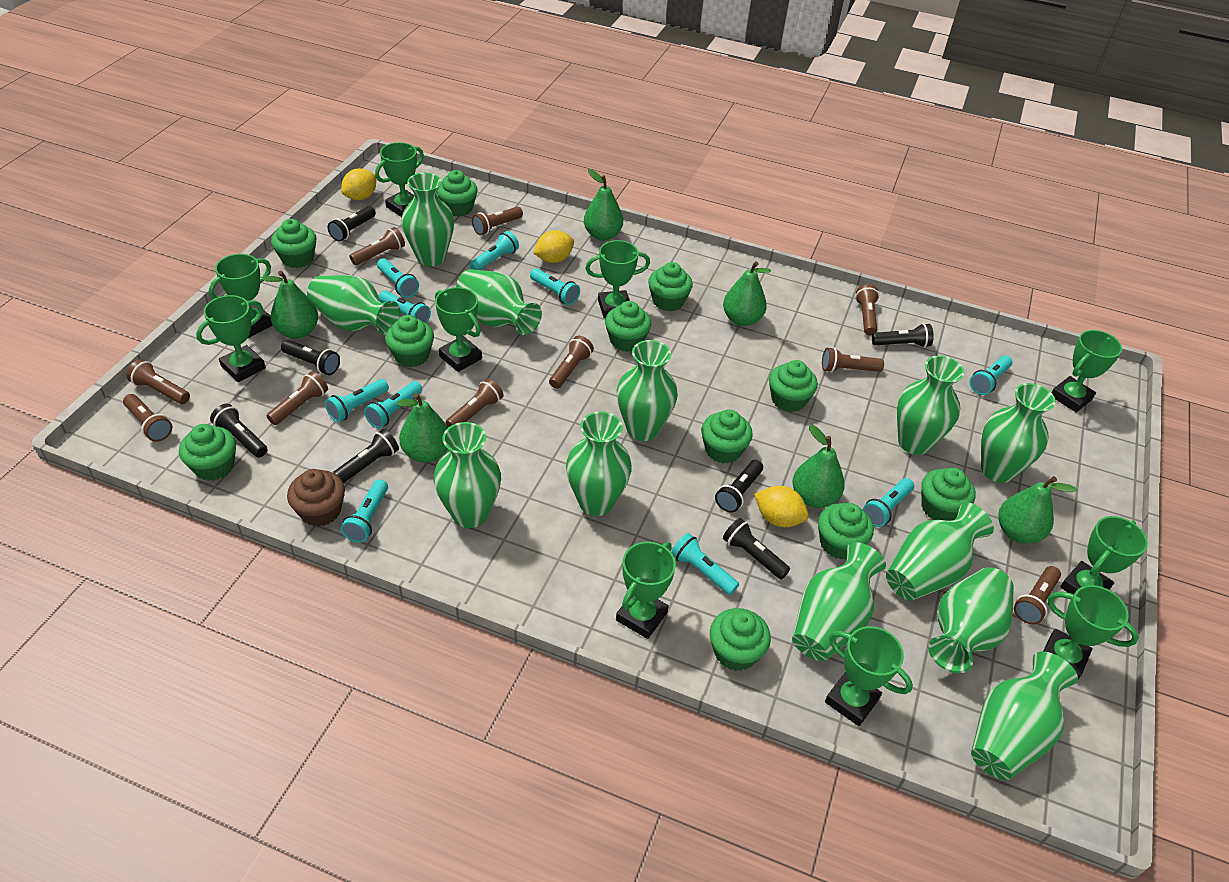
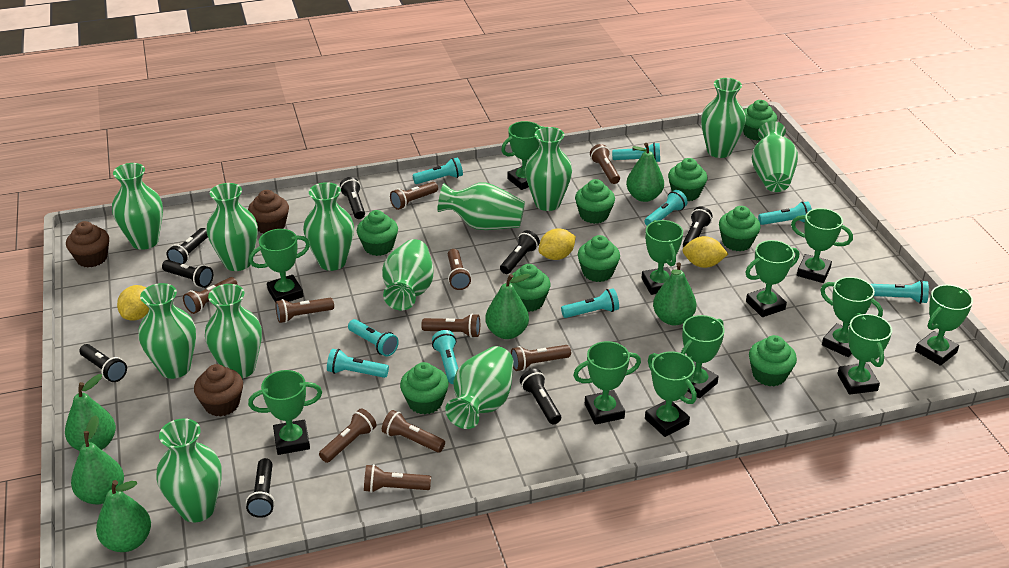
black flashlight: [210,404,268,457] [281,340,340,375] [328,206,376,242] [333,429,399,483] [715,460,763,513] [723,518,790,579] [872,323,934,348] = 7 -> [80,344,127,382] [162,260,213,288] [167,228,208,264] [246,458,275,518] [340,177,365,219] [500,230,540,274] [520,369,561,424] [683,206,713,247] = 8
brown cupcake: [287,469,345,527] = 1 -> [66,221,109,267] [194,364,243,417] [248,190,289,234] = 3
green cupcake: [179,424,236,481] [271,219,317,268] [385,315,434,367] [437,170,478,217] [605,301,651,352] [648,262,693,311] [701,409,753,464] [710,608,771,671] [769,360,818,412] [818,503,874,560] [921,468,976,521] = 11 -> [357,210,398,256] [400,362,449,414] [510,264,551,312] [575,179,615,224] [578,235,620,282] [668,158,707,201] [719,206,760,251] [743,100,777,141] [749,335,797,386] = 9
green trophy: [196,295,266,382] [209,254,273,338] [375,142,424,217] [435,287,482,372] [585,240,650,318] [616,541,676,639] [825,626,913,726] [1043,585,1139,679] [1051,330,1122,412] [1060,516,1148,594] = 10 -> [248,370,322,455] [249,229,310,303] [501,121,544,190] [573,341,641,425] [642,220,683,295] [645,351,697,437] [681,315,725,398] [745,240,799,317] [791,208,853,283] [820,277,883,357] [837,313,892,395] [915,285,973,366] = 12
turquoise flashlight: [325,379,389,422] [341,479,388,543] [364,381,422,429] [377,258,419,298] [378,290,431,323] [469,231,519,270] [530,268,580,305] [671,533,739,595] [863,478,914,527] [970,356,1012,395] = 10 -> [327,349,389,378] [348,319,399,356] [413,157,463,184] [432,330,458,384] [561,289,619,318] [612,143,660,162] [644,190,688,226] [758,201,812,225] [871,280,929,304] = 9

